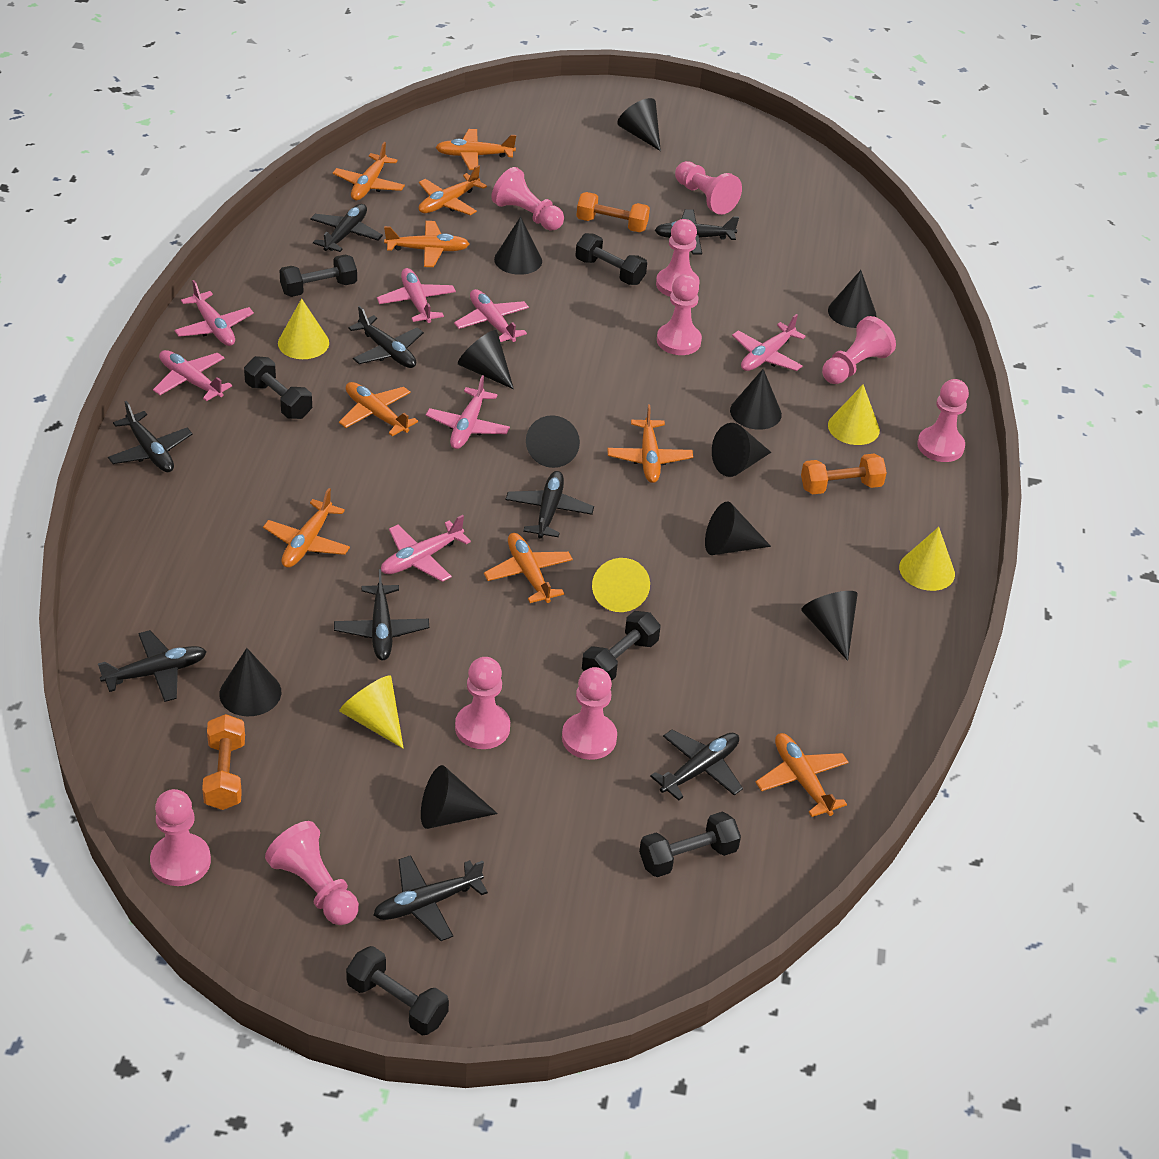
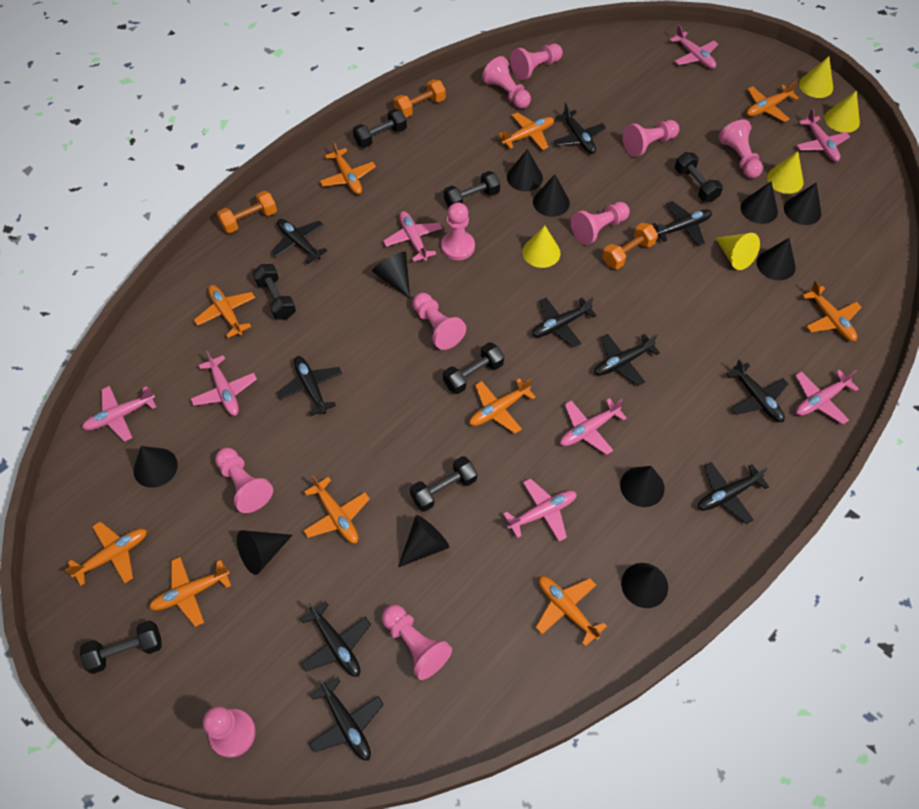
black dumbbell: [244,356,312,419] [279,254,357,297] [346,946,449,1035] [575,233,647,285] [582,611,661,681] [639,812,741,877] = 6 -> [80,620,162,674] [253,264,296,320] [353,109,407,148] [410,456,477,512] [443,342,504,394] [444,171,500,208] [675,152,723,202] = 7
black plane: [98,630,207,702] [108,401,192,472] [310,204,383,252] [334,569,429,660] [348,306,424,368] [373,855,488,941] [505,471,594,539] [650,730,743,801] [655,209,739,255] = 9 -> [271,219,327,264] [277,356,342,416] [300,601,371,677] [309,677,384,761] [532,297,597,347] [554,103,606,154] [594,334,660,386] [651,201,712,246] [698,462,769,524] [726,359,788,422] = 10
orange plane: [263,488,350,568] [333,142,405,200] [339,382,418,436] [384,221,469,267] [419,165,487,215] [435,129,516,170] [484,533,573,603] [607,405,693,483] [756,733,849,817] = 9 -> [65,521,147,586] [149,557,231,627] [194,285,255,338] [303,475,370,544] [320,141,376,194] [469,378,536,434] [498,112,554,150] [536,576,607,647] [746,81,799,122] [802,281,862,341] = 10
pink plane: [153,350,232,401] [174,280,254,346] [377,268,456,323] [381,515,471,582] [426,375,510,449] [454,289,529,342] [732,314,806,371] = 7 -> [82,386,156,442] [191,350,257,416] [383,211,442,262] [503,478,577,541] [560,398,627,455] [670,25,718,69] [795,370,859,424] [796,108,850,162] = 8

